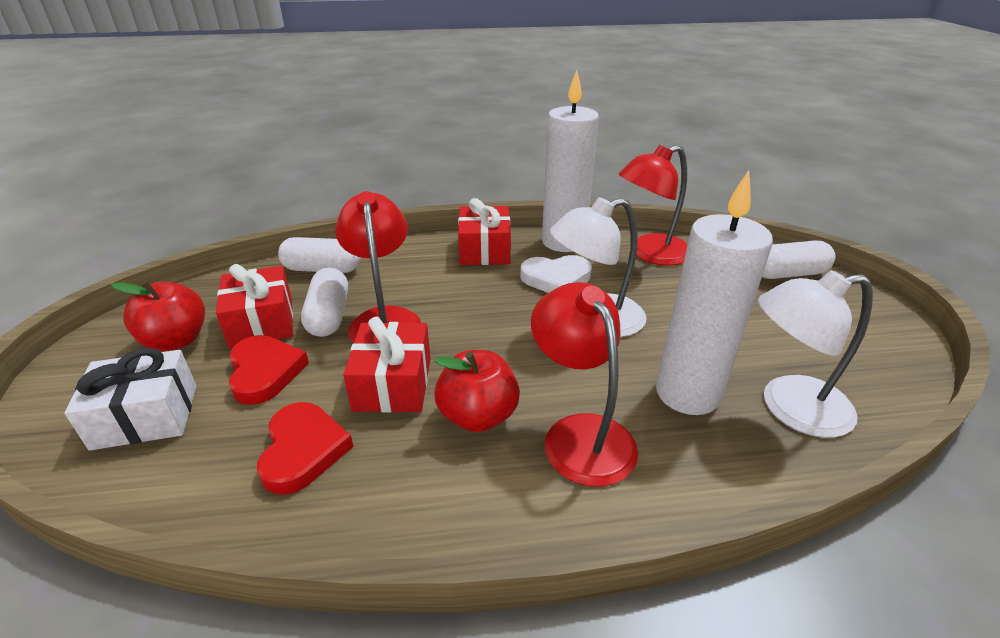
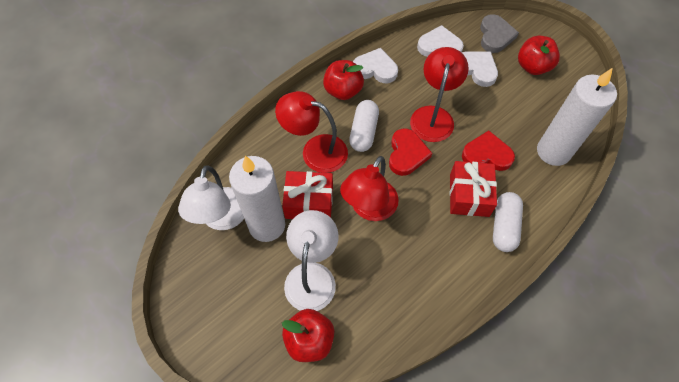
grey heart: none = 0 -> [480,14,519,53] = 1
red apple: [111,280,205,352] [434,350,520,432] = 2 -> [282,309,334,362] [323,60,364,100] [518,35,560,75] = 3
red gift: [216,264,293,348] [343,317,431,413] [458,198,511,265] = 3 -> [282,171,333,219] [450,161,497,217] = 2
white capsule: [278,237,361,273] [301,267,348,337] [762,240,835,279] = 3 -> [349,100,379,152] [493,192,523,252] = 2
white gift: [64,348,197,451] = 1 -> none = 0
white heart: [520,255,592,293] = 1 -> [353,48,398,83] [417,25,464,57] [461,52,498,87] = 3

